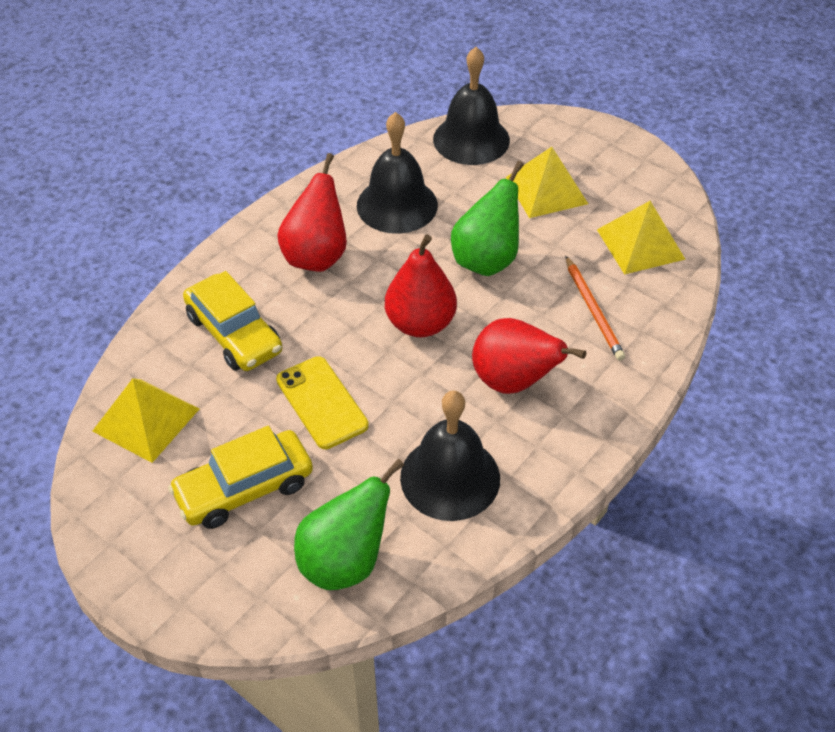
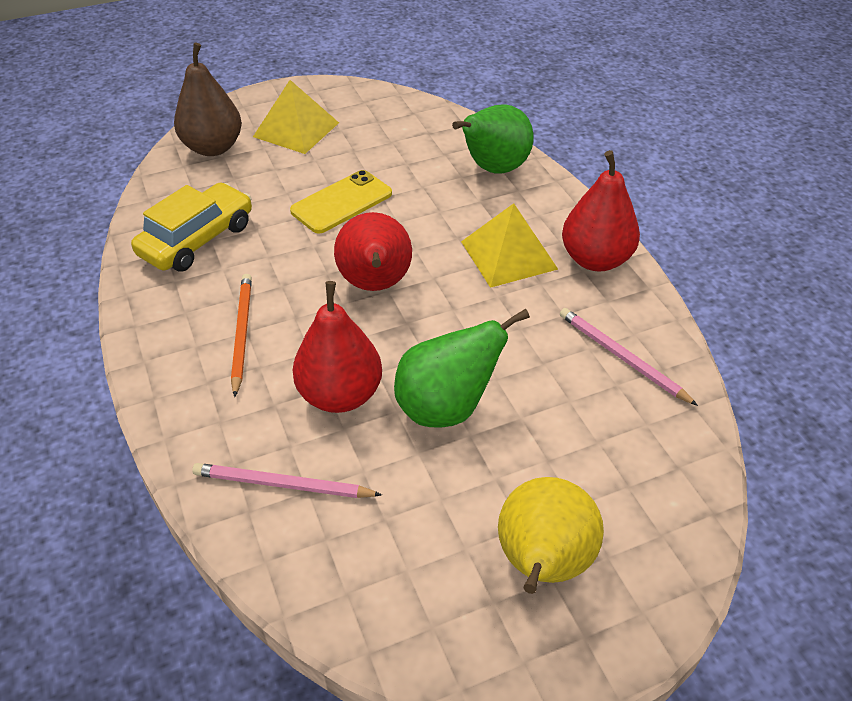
black bell: [357,112,438,234] [400,390,500,521] [433,47,510,165] = 3 -> none = 0
brown pear: none = 0 -> [174,42,242,156] = 1
pink pencil: none = 0 -> [192,463,382,498] [560,308,698,406] = 2
yellow car: [168,426,313,529] [183,271,282,371] = 2 -> [131,183,252,272] = 1
yellow pear: none = 0 -> [498,477,604,594] = 1
yellow pyramid: [92,378,199,463] [506,147,588,218] [597,201,686,275] = 3 -> [253,80,339,154] [461,203,558,288] = 2

